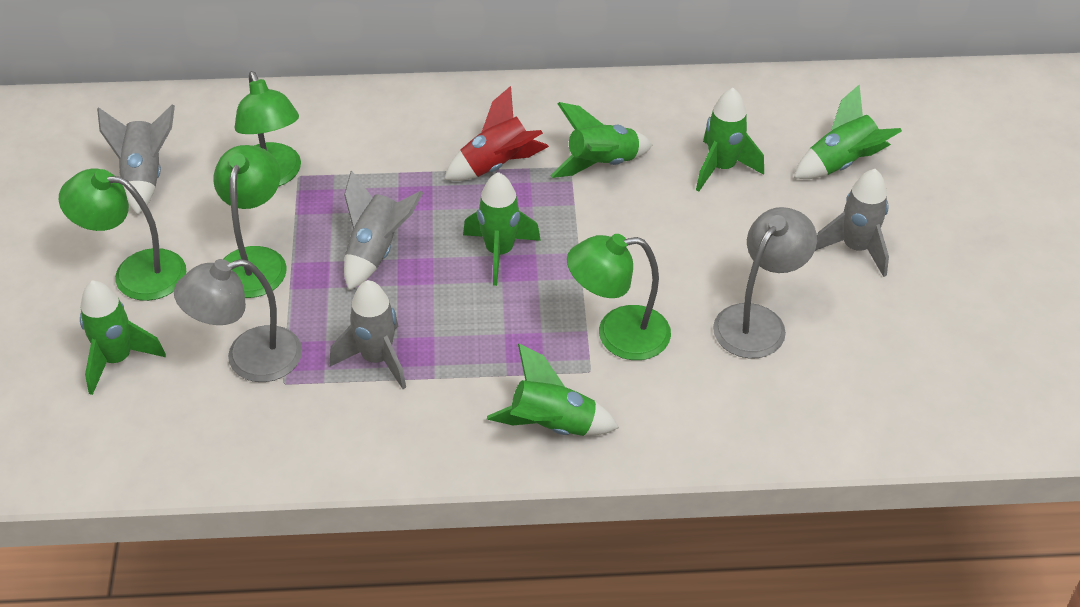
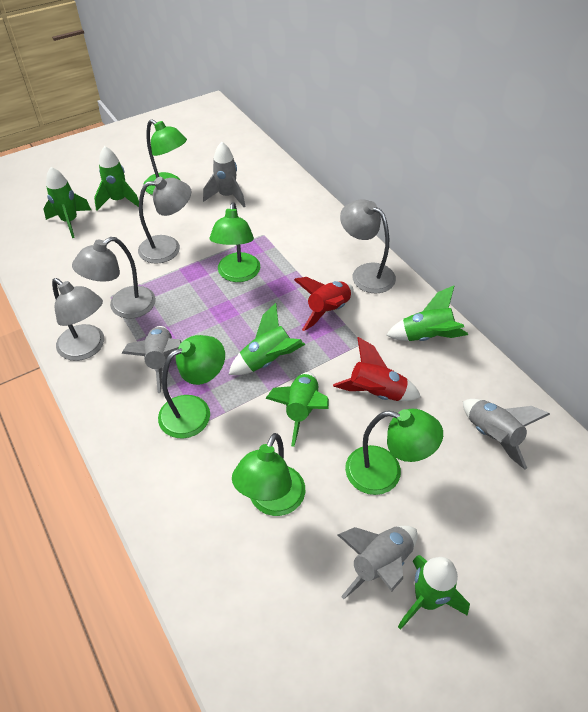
green lamp: [59,169,186,301] [213,145,287,298] [235,71,301,186] [567,234,671,360] = 4 -> [143,119,187,195] [158,335,225,438] [209,202,260,282] [232,433,305,516] [345,409,443,495] = 5
grey lamp: [174,259,302,382] [713,207,817,358] = 2 -> [52,278,104,361] [72,237,156,319] [138,177,191,264] [340,199,396,293] = 4
red rocket: [444,86,549,181] = 1 -> [294,277,353,331] [333,337,421,401] = 2

